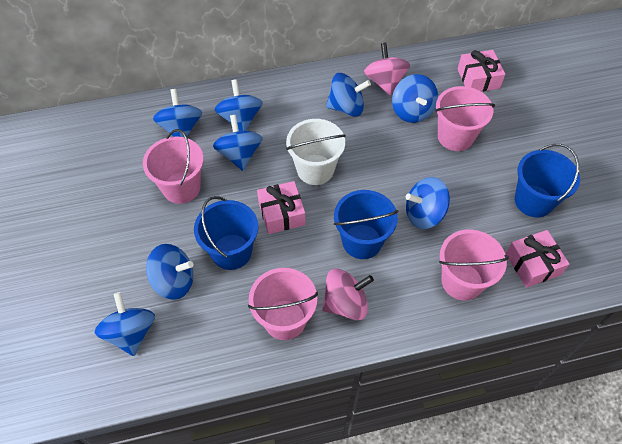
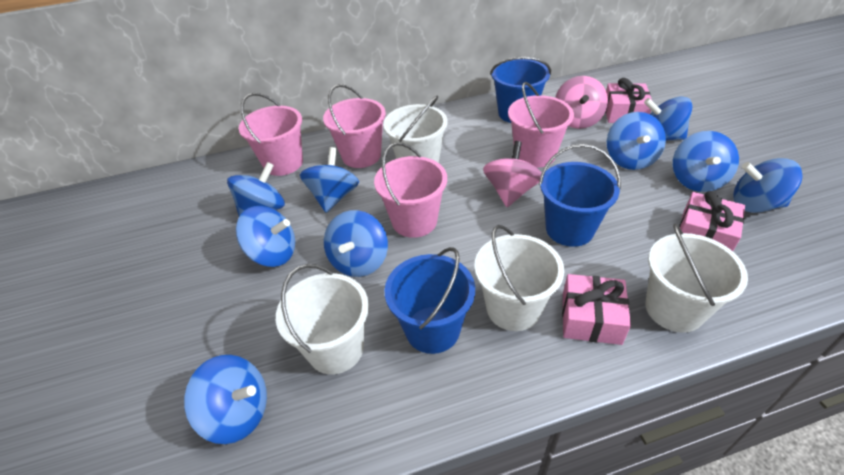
blue spinning top: [95,292,155,356] [146,244,193,300] [153,89,202,137] [213,115,263,171] [215,79,263,131] [326,73,371,117] [392,74,438,123] [406,177,450,229] = 8 -> [184,355,267,444] [227,162,285,216] [236,206,295,267] [300,147,359,213] [324,210,388,277] [607,112,666,170] [644,96,693,141] [673,131,739,192] [733,158,803,213] = 9
white bucket: [286,119,346,185] = 1 -> [276,264,369,374] [383,96,448,163] [474,225,564,331] [646,223,748,333] = 4

